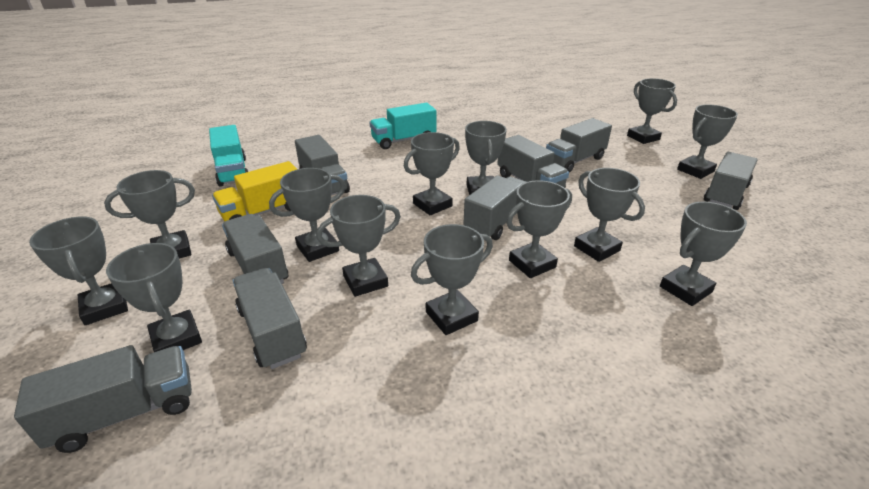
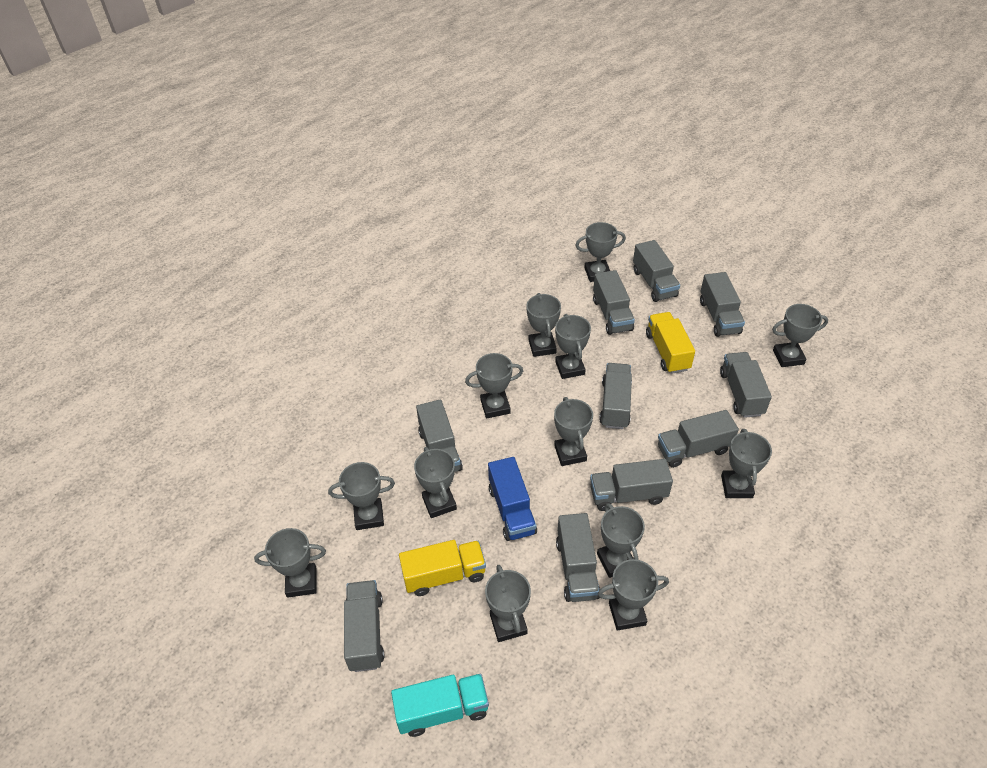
blue truck: none = 0 -> [488,457,537,541] = 1
grey truck: [14,345,192,453] [222,214,288,284] [233,268,307,369] [295,135,350,195] [463,175,526,240] [497,135,569,188] [546,118,612,173] [704,152,758,210] = 8 -> [344,580,384,672] [416,399,463,472] [556,513,600,602] [590,459,673,511] [593,270,635,335] [599,363,632,429] [633,240,680,302] [658,410,739,468] [700,272,745,337] [720,352,772,418] = 10
turquoise truck: [209,125,249,187] [369,103,436,149] = 2 -> [391,674,489,737] = 1
yellow truck: [212,161,297,221] = 1 -> [399,540,486,596] [646,312,695,374] = 2

